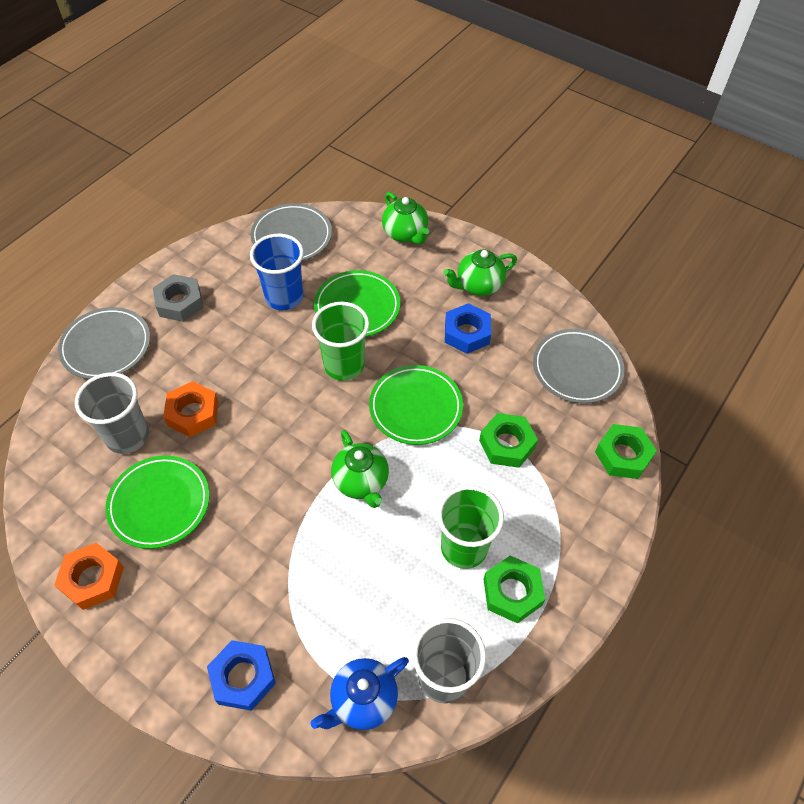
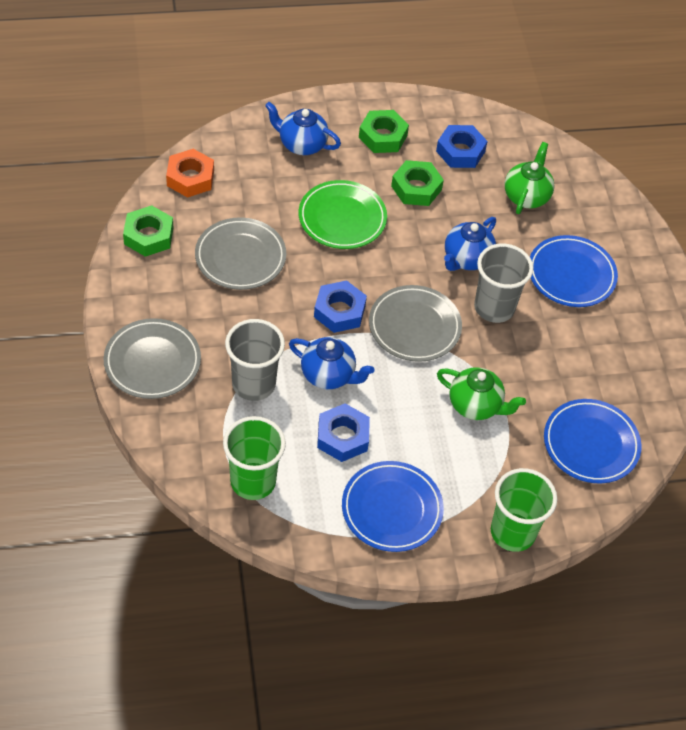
blue cup: [250,234,304,310] = 1 -> none = 0
blue nut: [207,640,276,711] [445,303,491,354] = 2 -> [314,280,367,333] [317,403,370,462] [436,125,488,168] = 3
blue plate: none = 0 -> [342,461,444,552] [530,235,618,307] [544,399,642,484] = 3
blue teapot: [311,657,409,730] = 1 -> [265,102,341,155] [289,337,374,389] [444,217,496,271] = 3
green plate: [105,455,210,549] [314,270,400,337] [369,365,463,445] = 3 -> [299,180,387,249] = 1
green teapot: [331,430,389,508] [382,192,429,245] [444,249,517,296] = 3 -> [437,367,526,420] [505,142,554,214] = 2
grey nut: [153,274,204,322] = 1 -> none = 0
orange nut: [54,543,124,610] [163,381,218,437] = 2 -> [166,149,214,198] = 1

